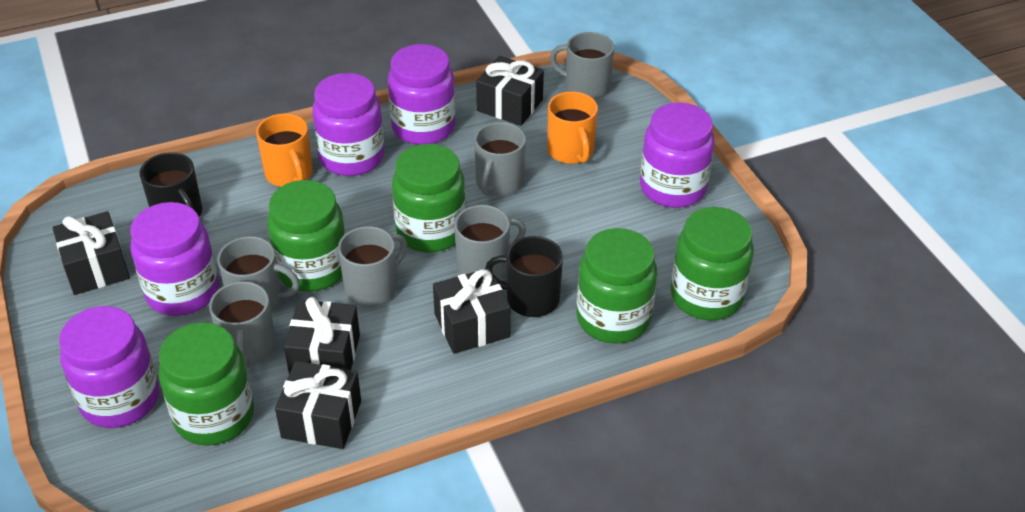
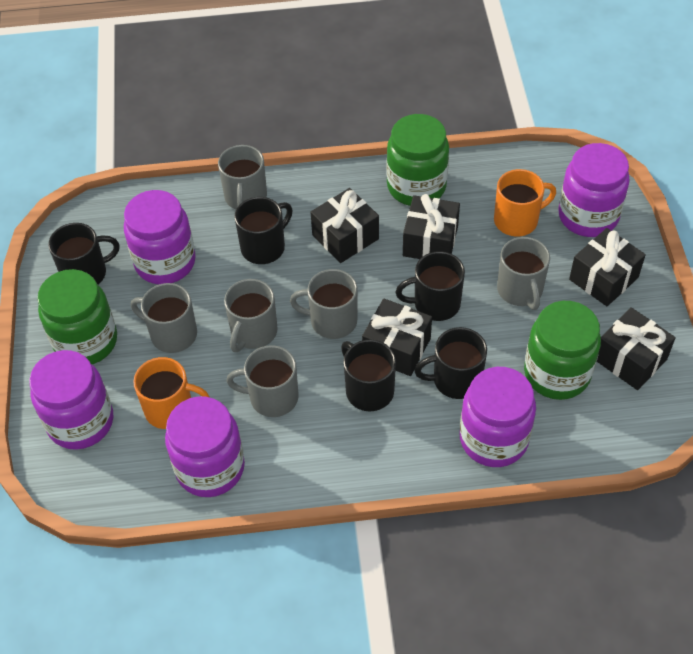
black mug: [140,152,202,217] [485,236,563,317] = 2 -> [48,223,119,284] [234,197,293,264] [341,339,396,411] [396,251,465,321] [414,327,487,399] = 5
green jar: [159,322,254,446] [267,180,345,292] [392,144,466,253] [576,228,657,344] [671,207,754,320] = 5 -> [37,269,117,364] [386,114,449,206] [524,301,601,400] = 3

